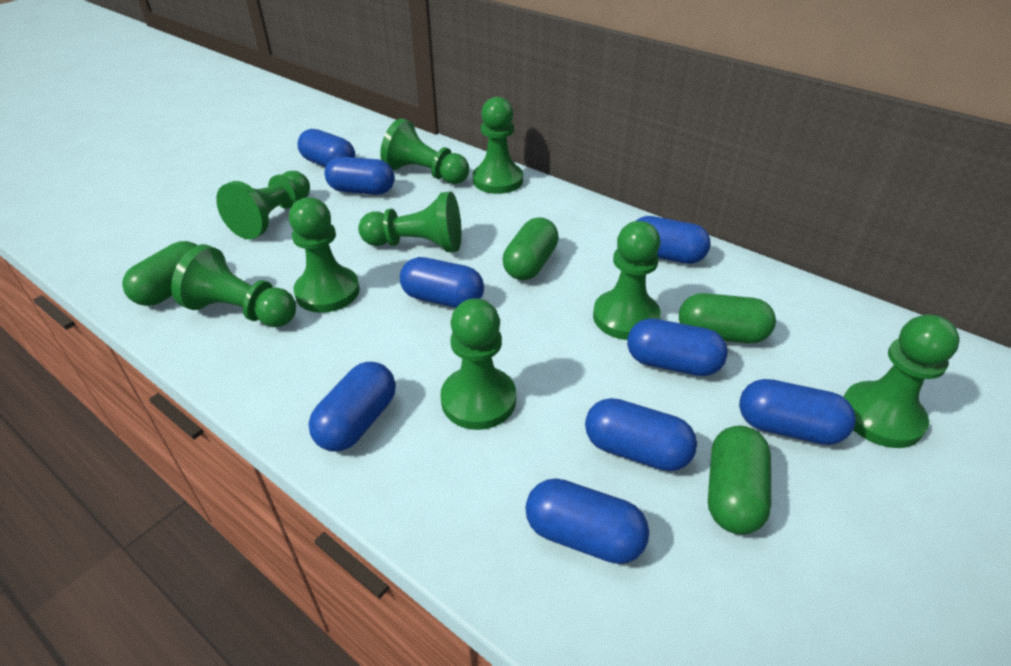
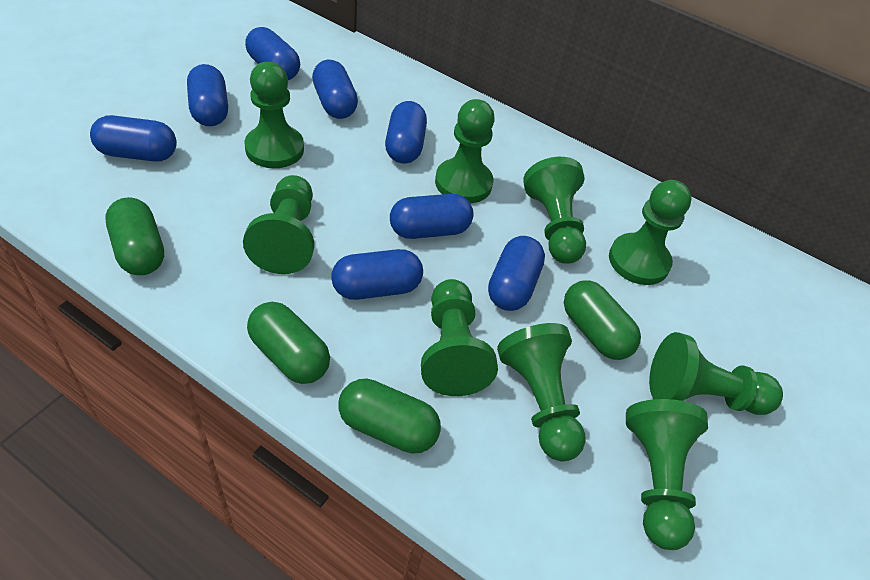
blue capsule: [298,129,355,167] [309,362,396,451] [324,157,395,195] [400,257,484,308] [525,478,649,564] [585,398,697,471] [627,318,728,376] [636,216,711,264] [739,379,856,445] = 9 -> [90,115,177,162] [187,64,228,126] [245,27,300,80] [312,60,358,119] [332,249,423,300] [385,101,427,164] [390,194,474,239] [488,236,545,311] = 8

